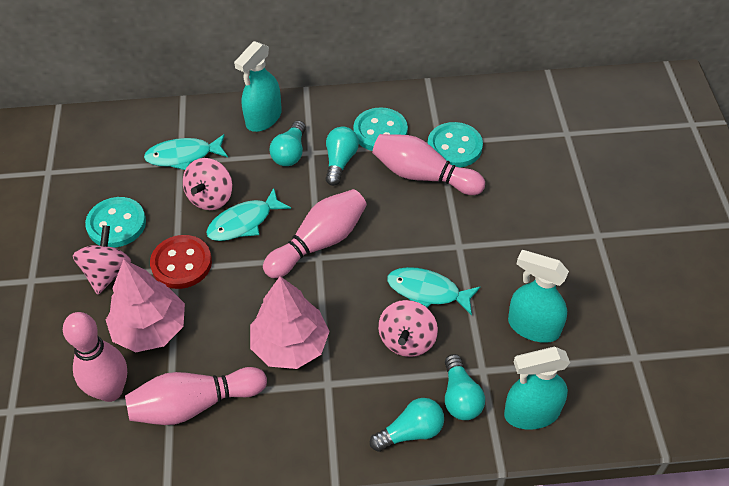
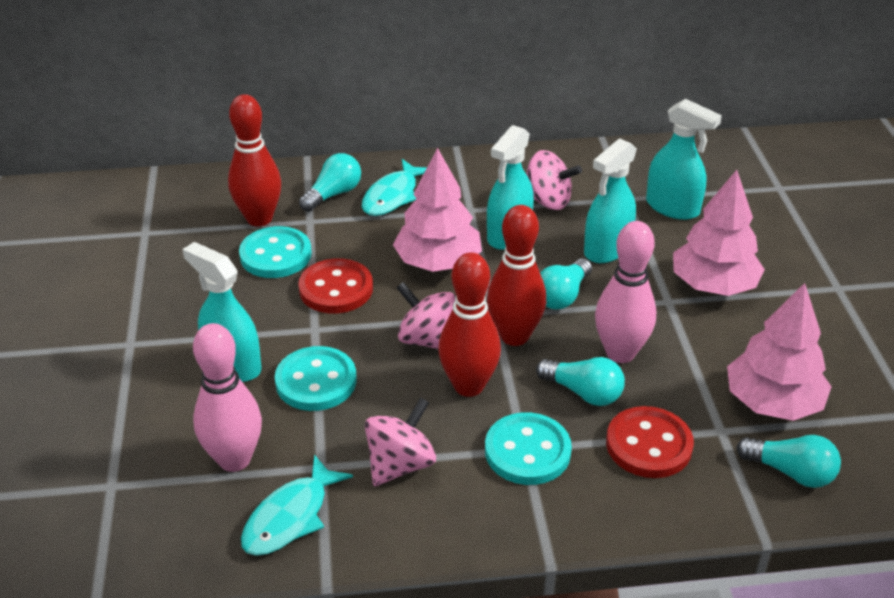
pink bowling pin: [63,312,127,402] [125,367,267,425] [263,189,367,278] [372,134,485,195] = 4 -> [193,323,262,472] [595,221,656,363] = 2
pink tree: [106,259,185,352] [250,276,330,369] = 2 -> [393,148,482,272] [673,170,765,296] [727,283,832,421] = 3
red bowling pin: none = 0 -> [228,94,281,227] [438,252,501,397] [487,205,546,346] = 3
red button: [150,235,212,289] = 1 -> [298,258,373,314] [606,406,694,478] = 2
turquoise fish: [144,134,228,170] [206,188,291,241] [387,267,480,316] = 3 -> [241,454,353,556] [362,159,427,216] = 2
turquoise spray bottle: [234,41,282,132] [504,347,570,430] [508,250,569,343] = 3 -> [182,242,261,382] [487,125,534,250] [584,138,637,263] [646,99,722,220] = 4

